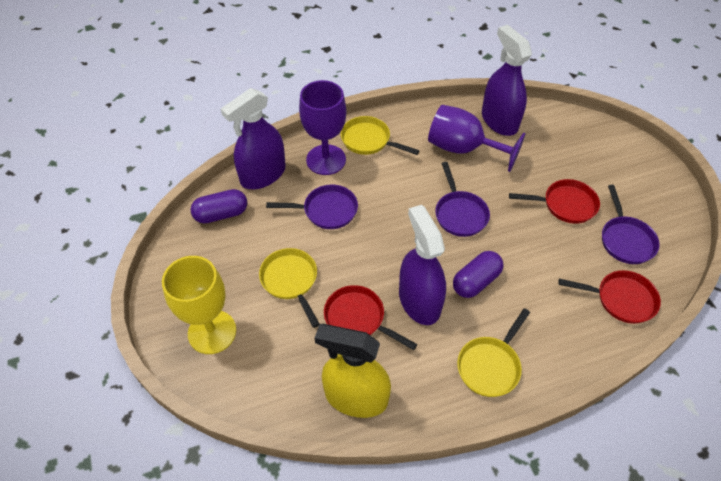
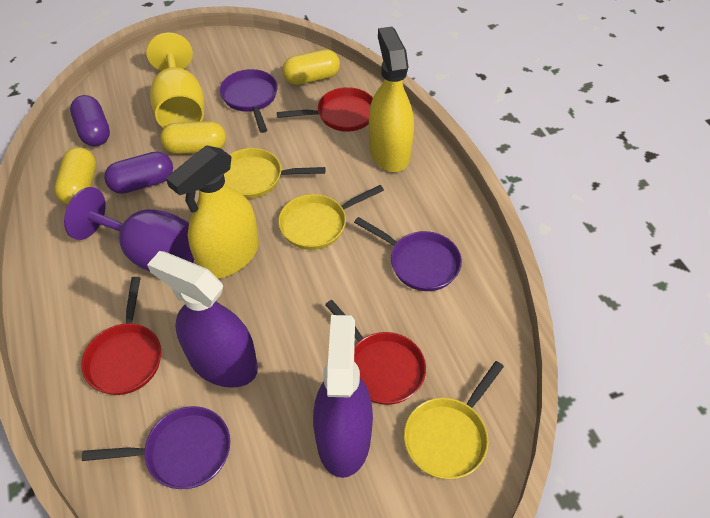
purple goblet: [299,80,346,175] [428,105,525,172] = 2 -> [64,187,194,271] = 1
purple spray bottle: [221,88,286,189] [399,205,446,325] [482,25,532,136] = 3 -> [147,251,258,388] [313,315,373,478] = 2
yellow capsule: none = 0 -> [54,147,96,205] [160,121,226,154] [282,49,340,85] = 3
yellow spray bottle: [315,324,391,418] = 1 -> [166,145,259,278] [369,27,414,172] = 2

